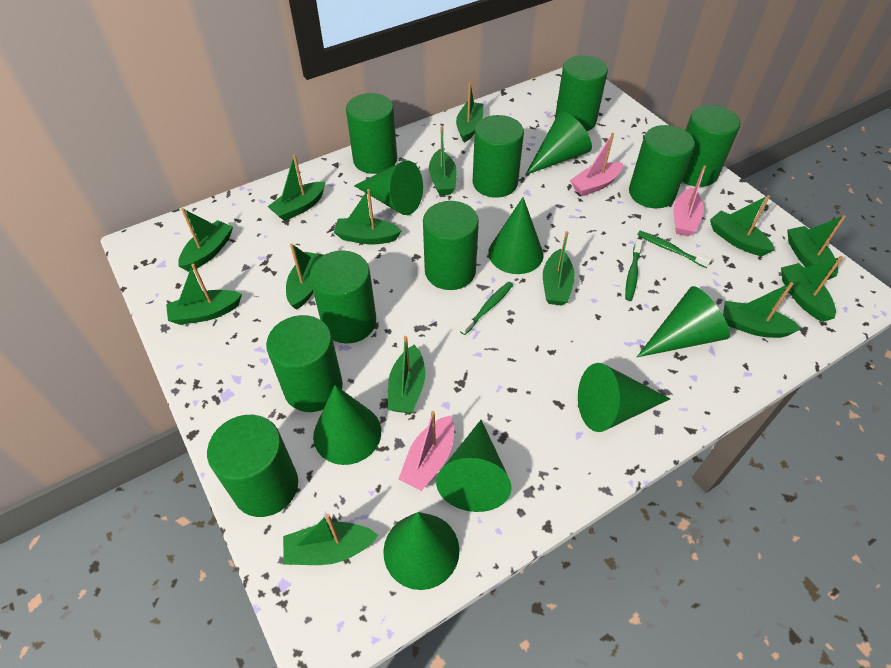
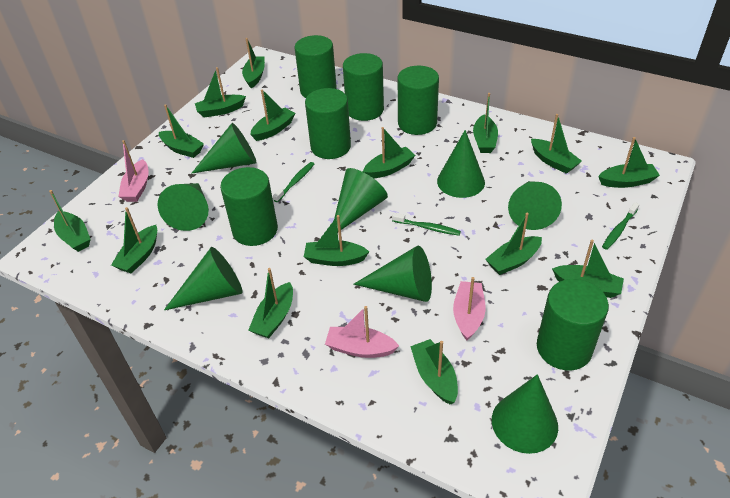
green boat: [166,264,242,325] [178,208,233,272] [267,155,325,221] [283,514,378,565] [286,244,323,310] [334,189,402,244] [388,336,425,413] [429,126,457,195] [456,82,483,142] [543,231,575,305] [710,195,775,256] [723,282,802,338] [781,256,843,322] [787,215,846,280] = 14 -> [49,190,91,252] [111,207,157,274] [159,104,204,158] [195,67,246,118] [242,38,265,88] [248,268,293,338] [250,89,295,141] [304,215,369,266] [363,127,415,179] [410,339,458,405] [473,93,498,153] [485,213,542,275] [531,114,582,174] [552,240,624,298] [598,137,660,188] = 15
green cylinder: [207,415,298,517] [266,315,343,412] [310,251,376,344] [346,93,397,174] [423,201,479,290] [473,115,524,198] [555,55,608,131] [629,125,695,208] [682,105,740,187] = 9 -> [220,167,278,246] [294,35,337,98] [305,88,351,159] [343,53,384,121] [398,66,439,135] [537,279,609,370] = 6

